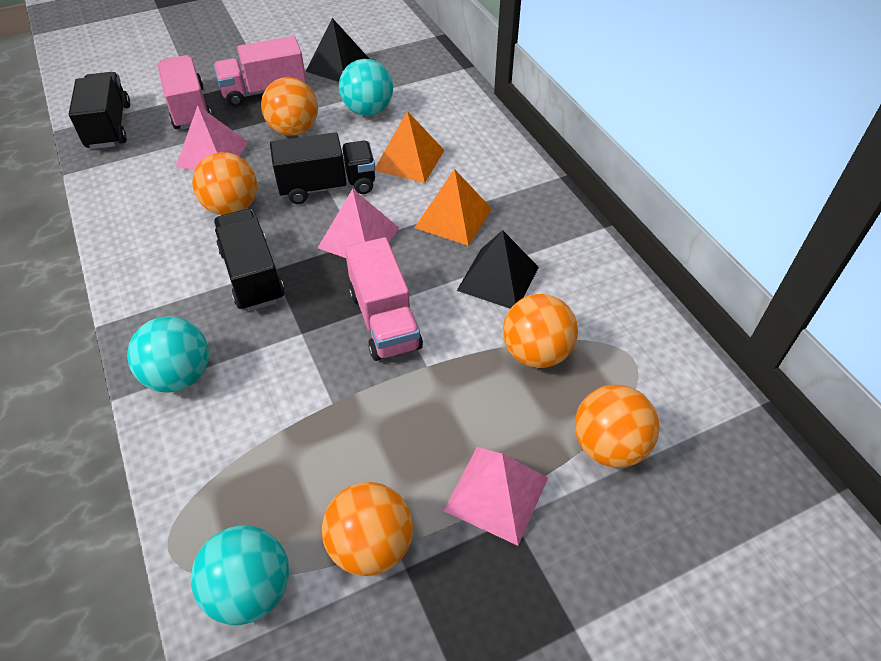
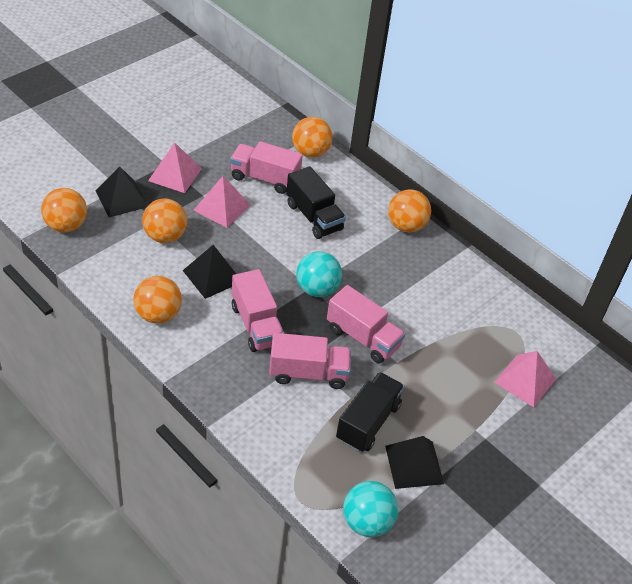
black pyramid: [305,18,369,82] [457,230,539,309] = 2 -> [95,166,148,217] [183,245,236,299] [385,436,444,489] = 3
black truck: [69,72,130,149] [213,209,285,311] [270,132,375,204] = 3 -> [286,166,346,239] [336,372,404,452] = 2
orange pyramid: [375,111,444,183] [414,169,492,246] = 2 -> none = 0
pink truck: [158,55,212,130] [214,36,306,107] [345,237,423,361] = 3 -> [230,141,303,194] [232,269,284,352] [269,333,351,389] [327,285,406,363] = 4
turquoise ball: [127,316,209,393] [191,526,289,625] [339,59,393,116] = 3 -> [296,251,342,297] [343,481,398,537] = 2

